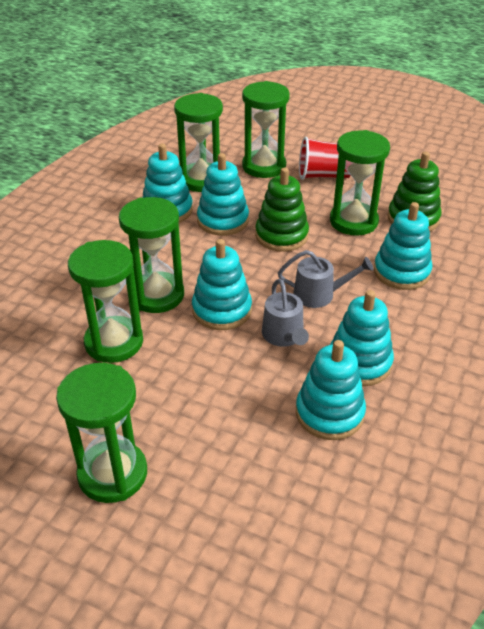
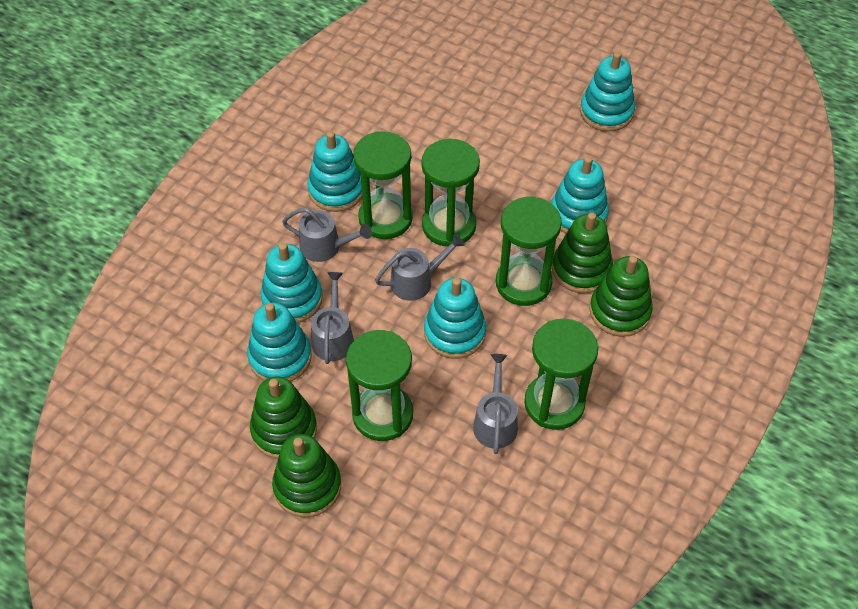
green hourglass: [56,363,147,503] [68,240,143,363] [119,197,184,313] [174,93,223,192] [242,81,290,178] [330,130,390,236] = 6 -> [346,330,413,441] [353,131,413,239] [421,139,480,247] [496,196,562,306] [524,319,598,430] = 5
green stacking toy: [255,167,309,252] [388,151,442,232] = 2 -> [250,377,317,459] [272,434,341,517] [552,212,613,293] [589,256,653,337] = 4
grey watering can: [262,279,309,347] [278,250,374,308] = 2 -> [282,207,372,262] [311,272,354,364] [375,234,465,301] [473,354,518,454] = 4
red cup: [299,137,351,180] = 1 -> none = 0

